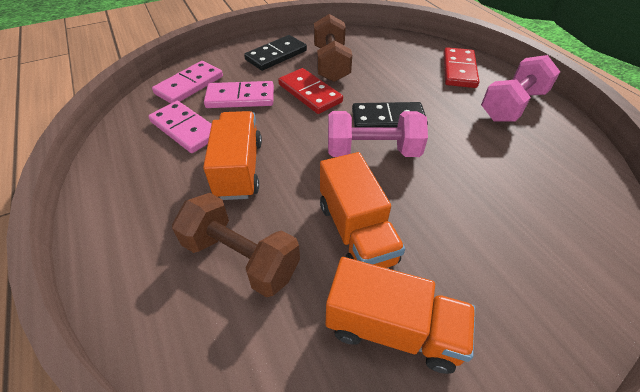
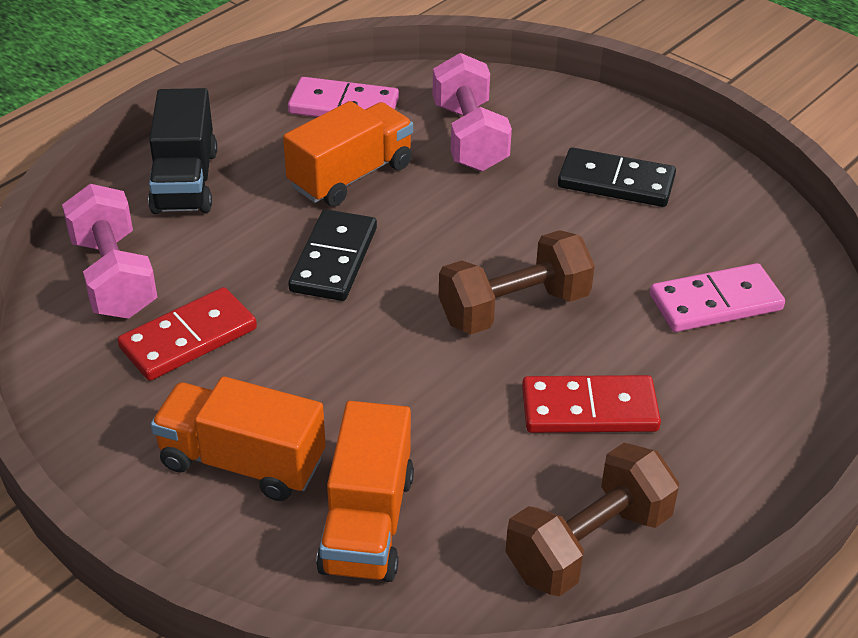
black truck: none = 0 -> [148,88,217,214] = 1
pink domino: [148,101,212,153] [152,61,223,104] [204,81,274,108] = 3 -> [288,77,399,117] [650,263,785,332] = 2

